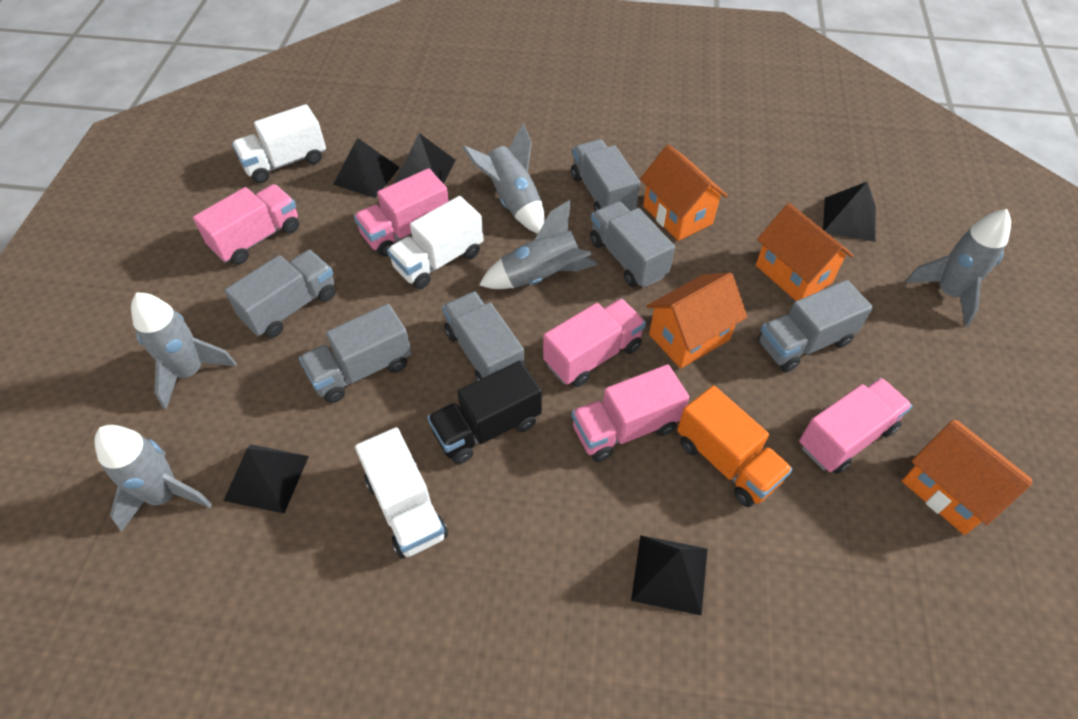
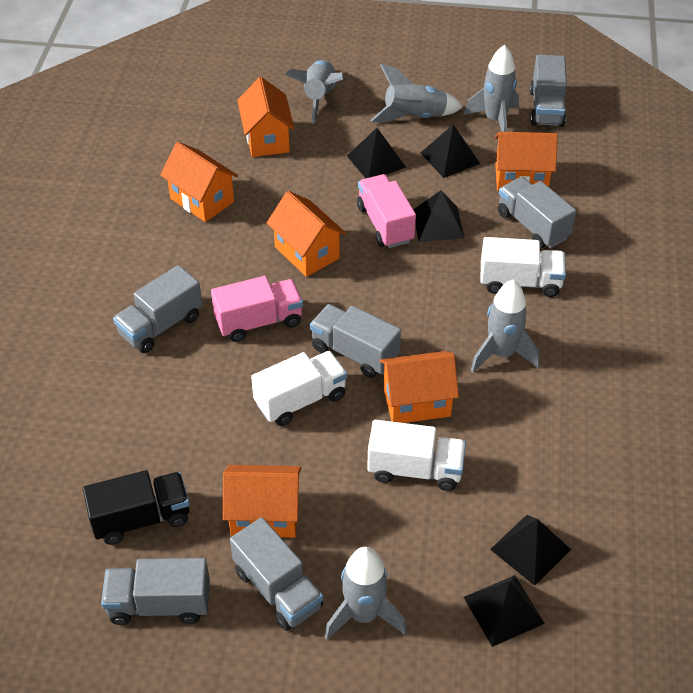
orange house: [640,144,728,241] [646,272,747,369] [756,203,853,301] [902,420,1032,535] = 4 -> [160,142,238,222] [223,465,301,538] [237,77,294,157] [267,191,346,277] [380,351,459,423] [495,132,558,191] = 6
orange truck: [677,386,793,507] = 1 -> none = 0
pink truck: [193,184,299,265] [354,168,449,256] [543,298,646,387] [572,365,689,462] [799,378,912,474] = 5 -> [211,276,303,342] [357,174,416,248] = 2

